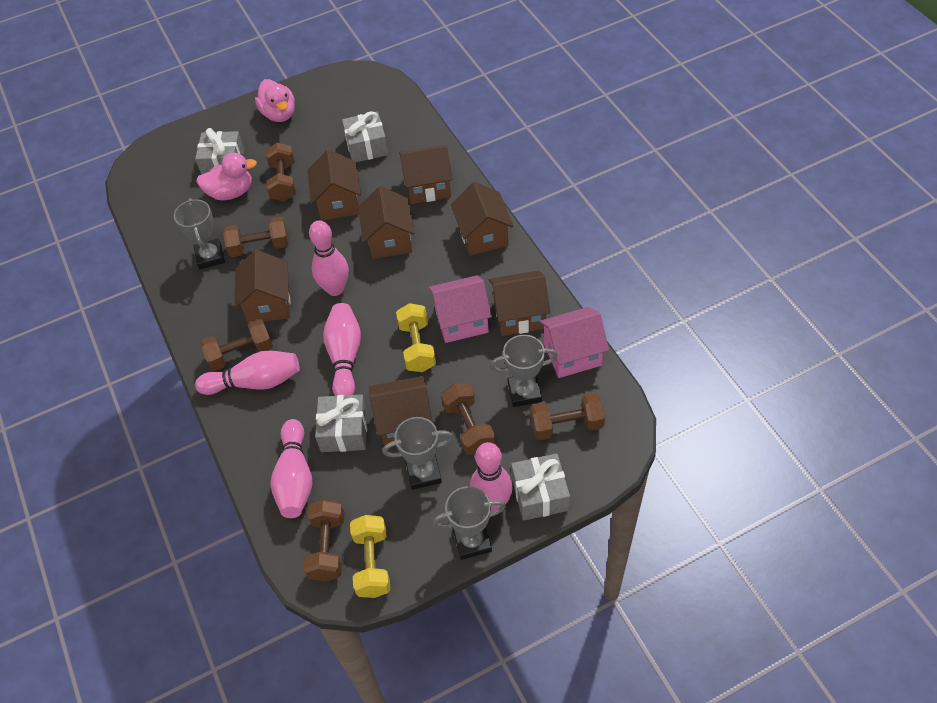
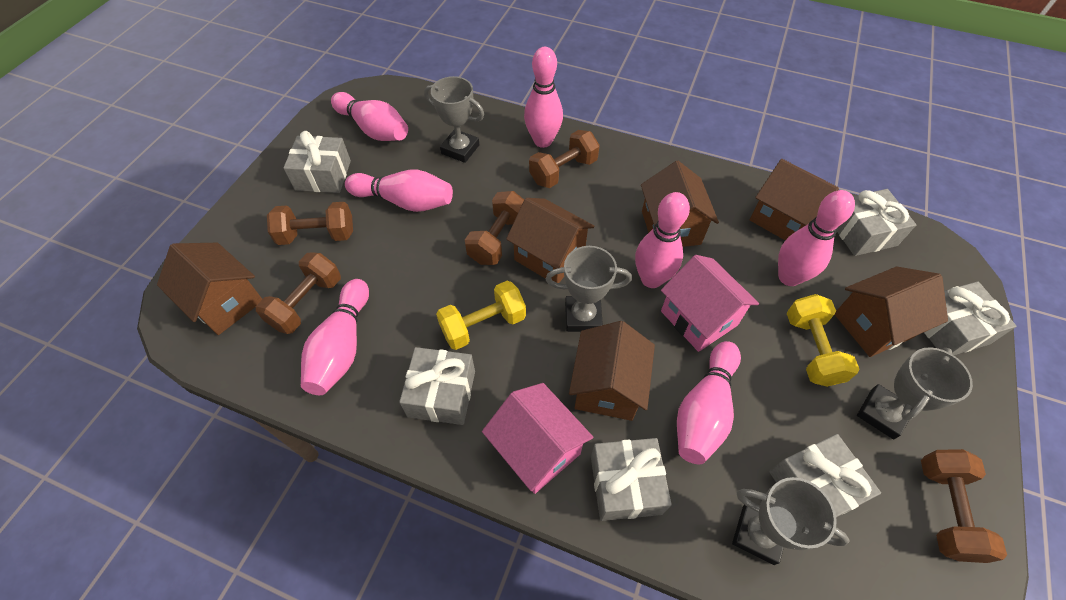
brown dumbbell: [200,318,273,371] [223,217,289,257] [266,143,296,201] [303,499,344,582] [441,383,495,455] [530,393,605,440] = 6 -> [256,252,341,334] [267,202,353,245] [465,191,524,265] [529,130,600,188] [921,449,1007,563] = 5
brown house: [235,250,290,323] [307,149,361,221] [358,186,415,259] [370,376,433,447] [399,145,453,204] [451,182,514,256] [489,271,550,336] = 7 -> [157,243,262,335] [506,198,595,283] [569,321,655,421] [641,161,719,247] [750,159,839,241] [834,267,948,357] = 6
grey gift: [195,128,244,175] [315,394,367,452] [342,111,388,162] [511,453,570,521] = 4 -> [283,131,351,193] [399,347,475,425] [591,438,672,521] [769,434,881,517] [836,189,916,256] [924,281,1017,355] = 6
pink bowling pin: [195,351,300,395] [271,419,313,518] [309,220,349,296] [323,303,361,396] [470,442,513,512] = 5 -> [301,279,369,395] [331,92,408,141] [345,170,453,212] [524,47,563,148] [635,192,690,288] [677,341,741,464] [778,190,855,286] = 7
pink duck: [196,153,257,200] [255,79,295,122] = 2 -> none = 0

